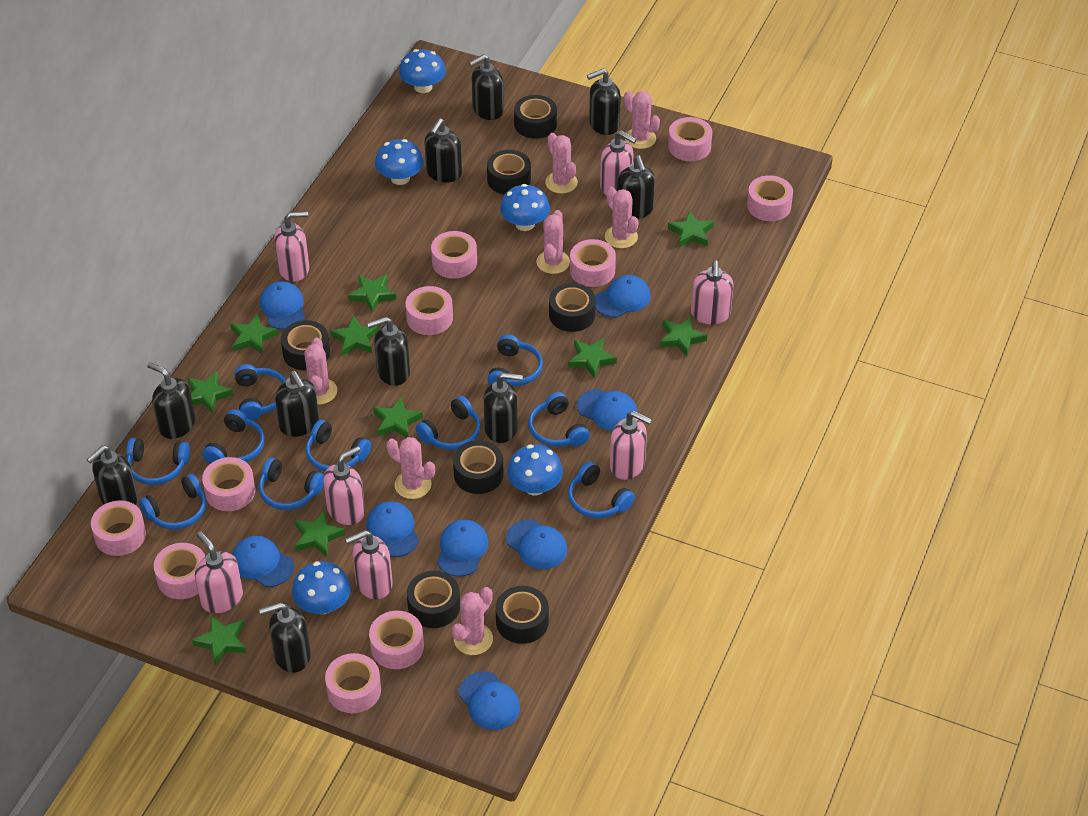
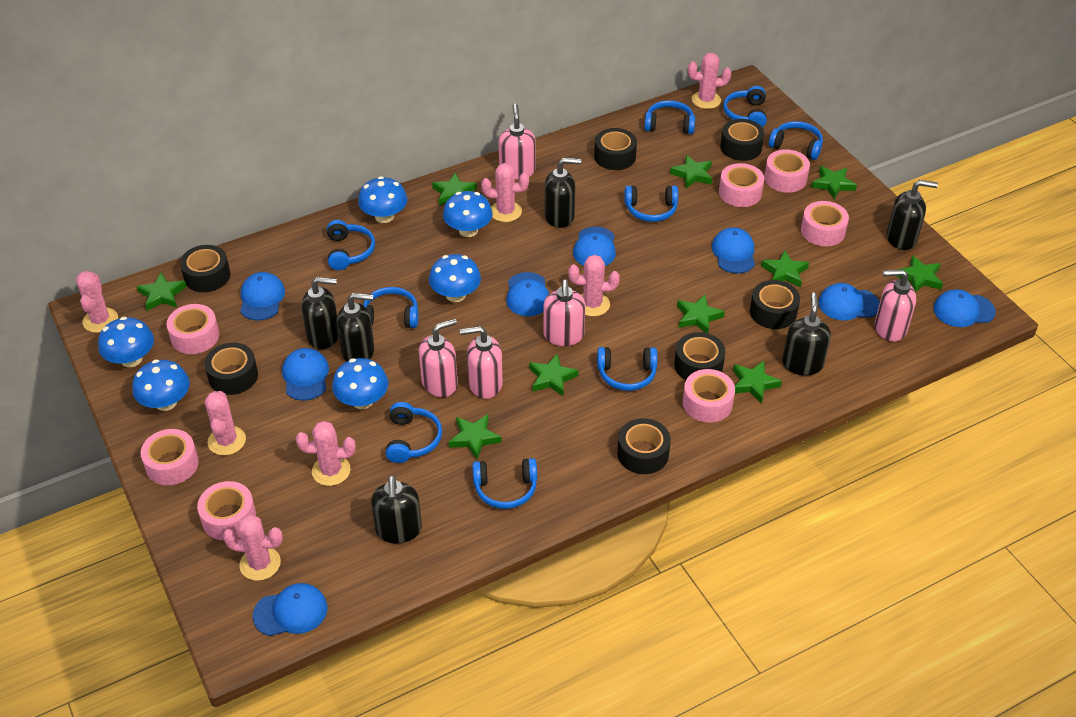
black soap dispenser: [86,445,138,505] [147,362,195,439] [259,602,311,673] [275,371,319,437] [367,317,410,386] [424,119,462,183] [469,54,504,120] [483,373,523,443] [587,69,621,135] [617,156,655,219] = 10 -> [301,277,339,349] [337,293,375,362] [371,475,422,544] [545,158,581,228] [782,293,831,375] [887,180,938,250] = 6
blue headphones: [126,438,190,485] [139,474,206,530] [202,409,265,464] [235,364,286,420] [259,457,324,510] [306,420,371,471] [416,396,481,450] [487,334,543,386] [528,392,590,447] [568,461,635,518] = 10 -> [327,220,375,270] [363,287,419,328] [386,402,442,463] [472,458,537,509] [597,347,657,391] [624,186,678,222] [644,100,695,134] [723,86,767,128] [769,121,823,160] = 9
blue mushroom: [292,561,351,614] [375,139,424,185] [399,49,446,93] [500,184,550,231] [507,444,563,495] = 5 -> [98,317,154,367] [132,359,190,411] [332,358,389,409] [358,176,408,223] [429,254,481,302] [443,191,493,237] = 6
pink soap dispenser: [195,531,243,613] [274,211,309,282] [323,446,365,525] [345,530,393,600] [600,130,637,195] [610,411,652,480] [691,260,734,324] = 7 -> [419,318,458,397] [460,326,503,399] [499,104,536,180] [543,280,585,346] [875,269,916,342] = 5
pink tape: [91,500,146,556] [154,543,205,599] [202,457,255,511] [325,653,381,713] [369,611,424,669] [405,286,453,335] [431,231,477,279] [570,239,616,287] [668,117,712,161] [747,175,793,221] = 10 -> [141,429,199,485] [166,304,219,354] [197,481,256,540] [683,369,735,423] [719,163,764,207] [764,149,810,193] [801,201,849,246] = 7

